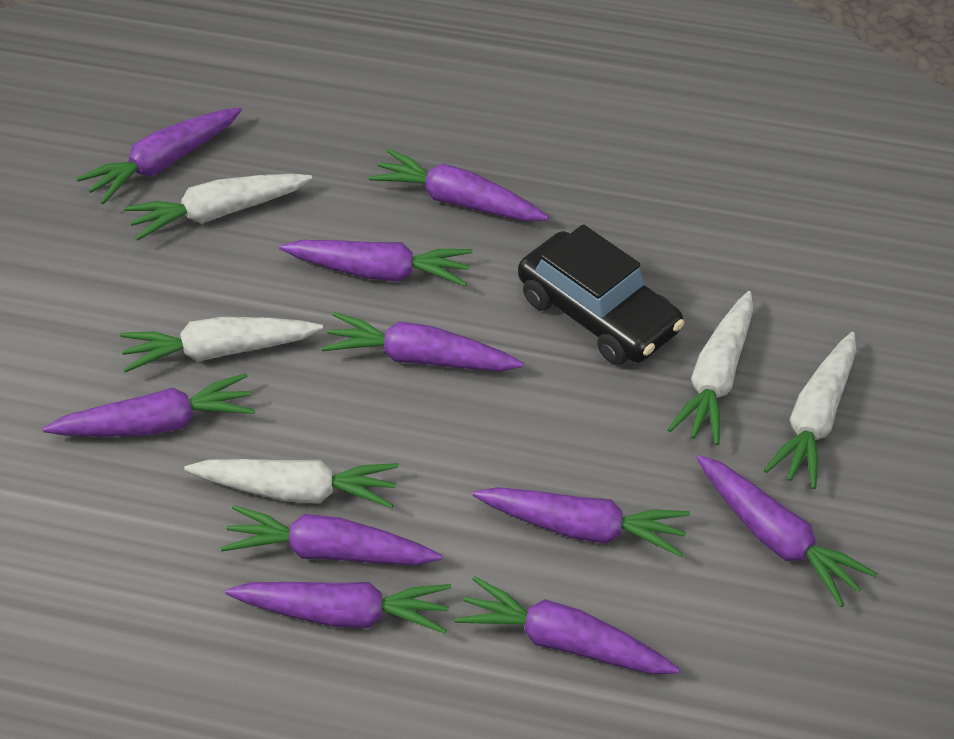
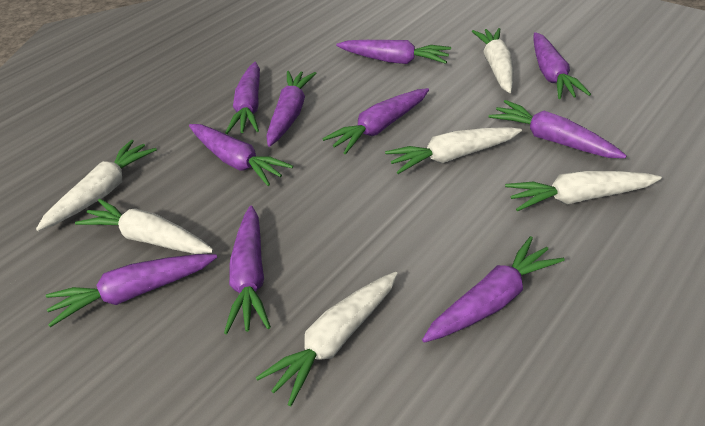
black car: [518,224,684,365] = 1 -> none = 0
white carrot: [120,317,323,373] [124,174,312,241] [184,459,399,508] [667,291,753,445] [763,332,856,489] = 5 -> [36,140,157,231] [75,199,214,254] [255,272,398,406] [385,127,522,174] [472,28,513,93] [505,171,662,211] = 6

